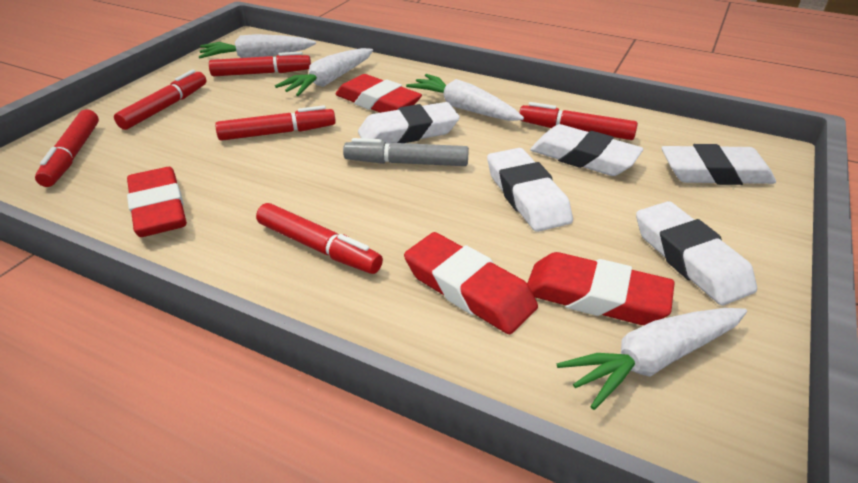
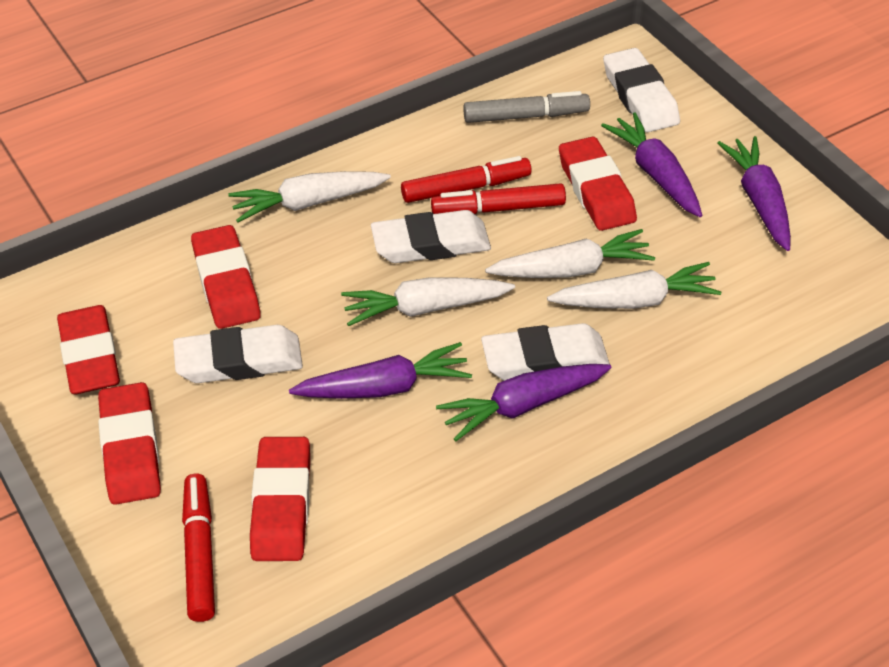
purple carrot: none = 0 -> [289,342,472,399] [436,364,612,441] [601,112,703,217] [718,136,791,251] = 4
red eraser: [127,167,187,237] [336,74,422,113] [404,232,538,334] [527,252,675,325] = 4 -> [57,305,120,394] [98,382,161,505] [191,225,261,329] [250,437,310,561] [559,136,637,231] = 5
red marker: [35,109,99,187] [114,70,207,130] [209,52,311,76] [215,105,336,141] [256,203,383,274] [519,102,638,140] = 6 -> [182,474,215,622] [401,156,531,203] [431,183,566,214] = 3
white eraser: [358,102,460,144] [487,148,573,232] [530,124,643,176] [636,201,757,306] [661,144,776,185] = 5 -> [173,325,303,383] [371,210,491,263] [481,323,610,381] [603,48,680,132] = 4

